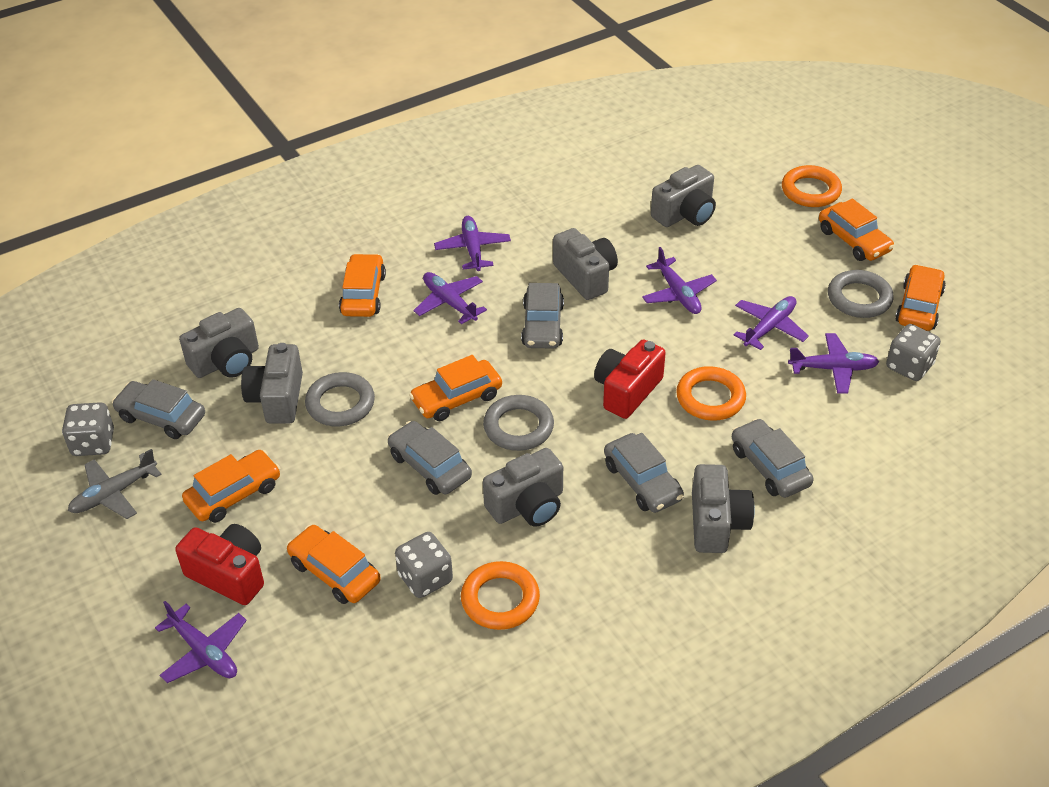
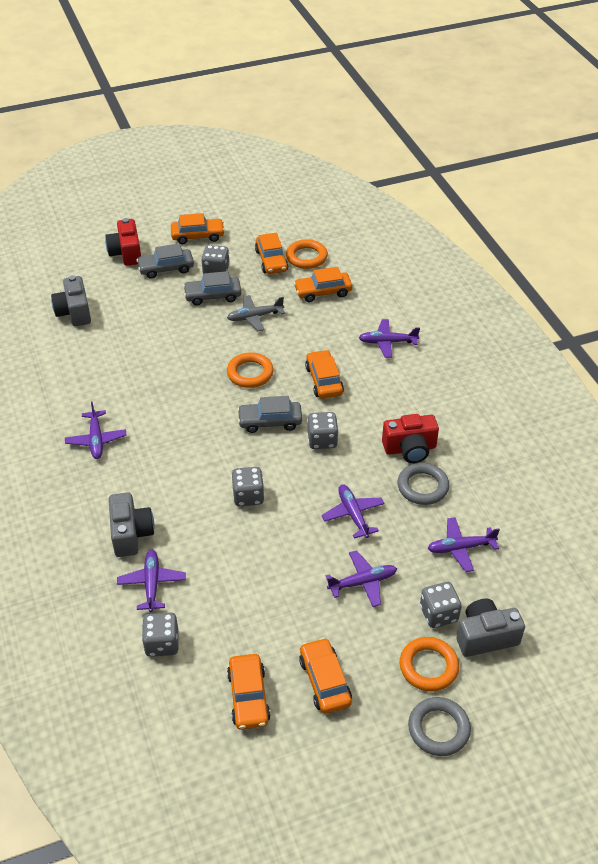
grey camera: [179,308,259,378] [241,343,303,424] [483,448,563,527] [553,228,618,300] [651,165,716,227] [692,464,755,553] = 6 -> [51,275,91,326] [109,492,154,557] [456,599,525,657] = 3
grey car: [112,379,205,439] [388,421,472,495] [521,283,564,349] [604,433,684,513] [732,418,814,498] = 5 -> [136,244,194,279] [183,271,241,306] [237,396,302,433] = 3
grey dice: [62,402,114,456] [395,532,453,598] [886,324,941,381] = 3 -> [142,612,179,657] [201,245,230,274] [231,467,264,506] [307,412,338,449] [420,582,462,628] = 5
grey ring: [305,372,375,426] [483,395,554,451] [828,270,894,318] = 3 -> [397,463,449,505] [408,697,471,756] = 2

